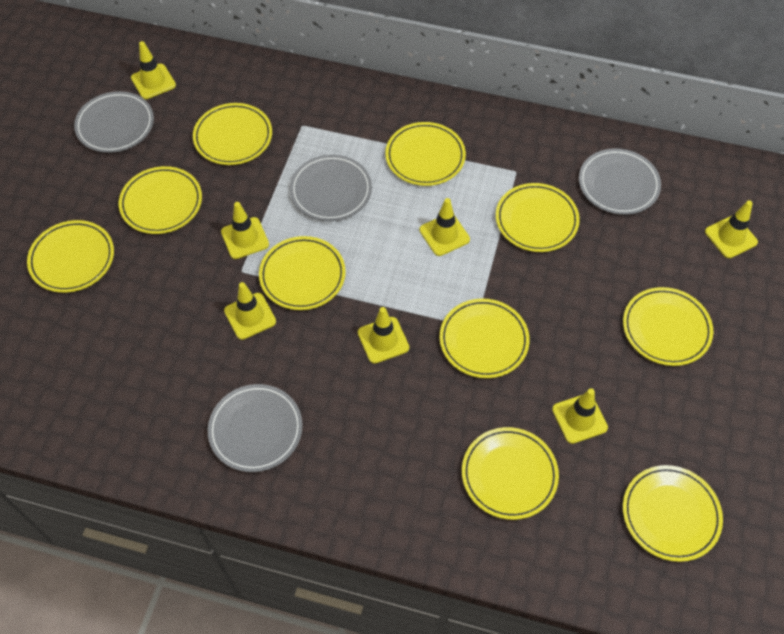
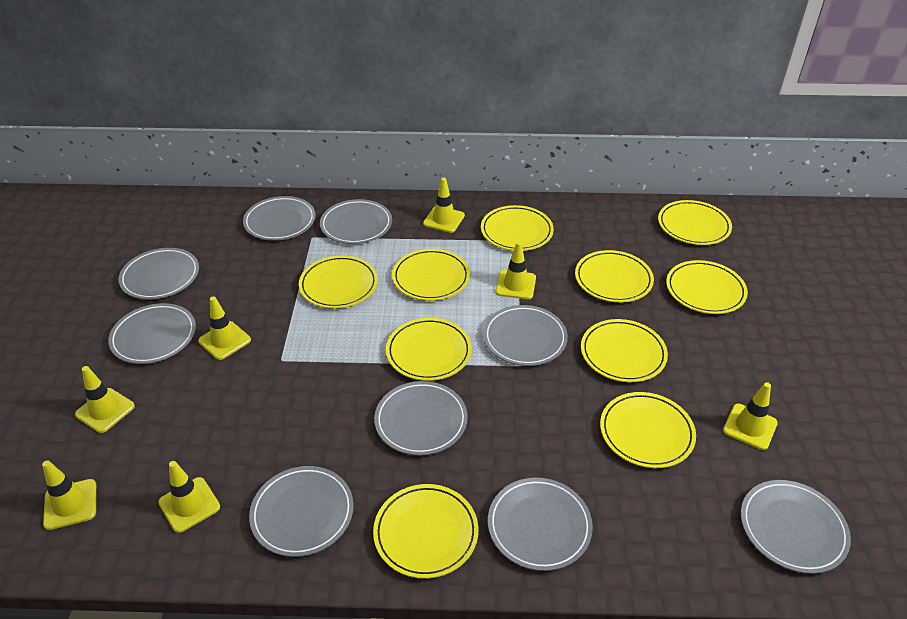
grey plate: [74,91,154,153] [208,384,303,472] [290,155,372,221] [579,148,661,215] = 4 -> [108,303,196,364] [119,248,199,300] [243,196,316,241] [249,466,354,557] [320,199,392,244] [374,381,468,455] [483,305,568,366] [488,478,593,571] [741,480,851,574] = 9

